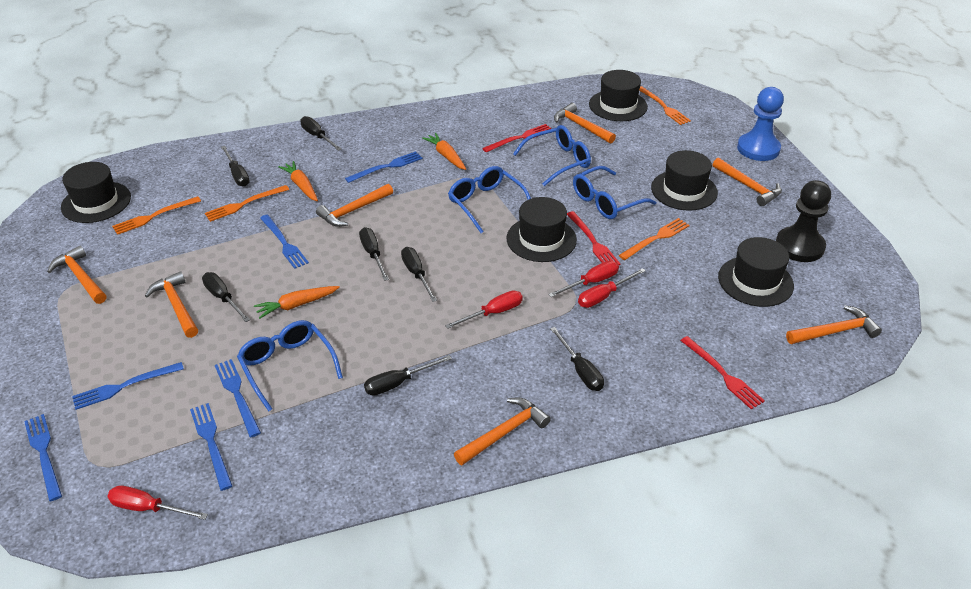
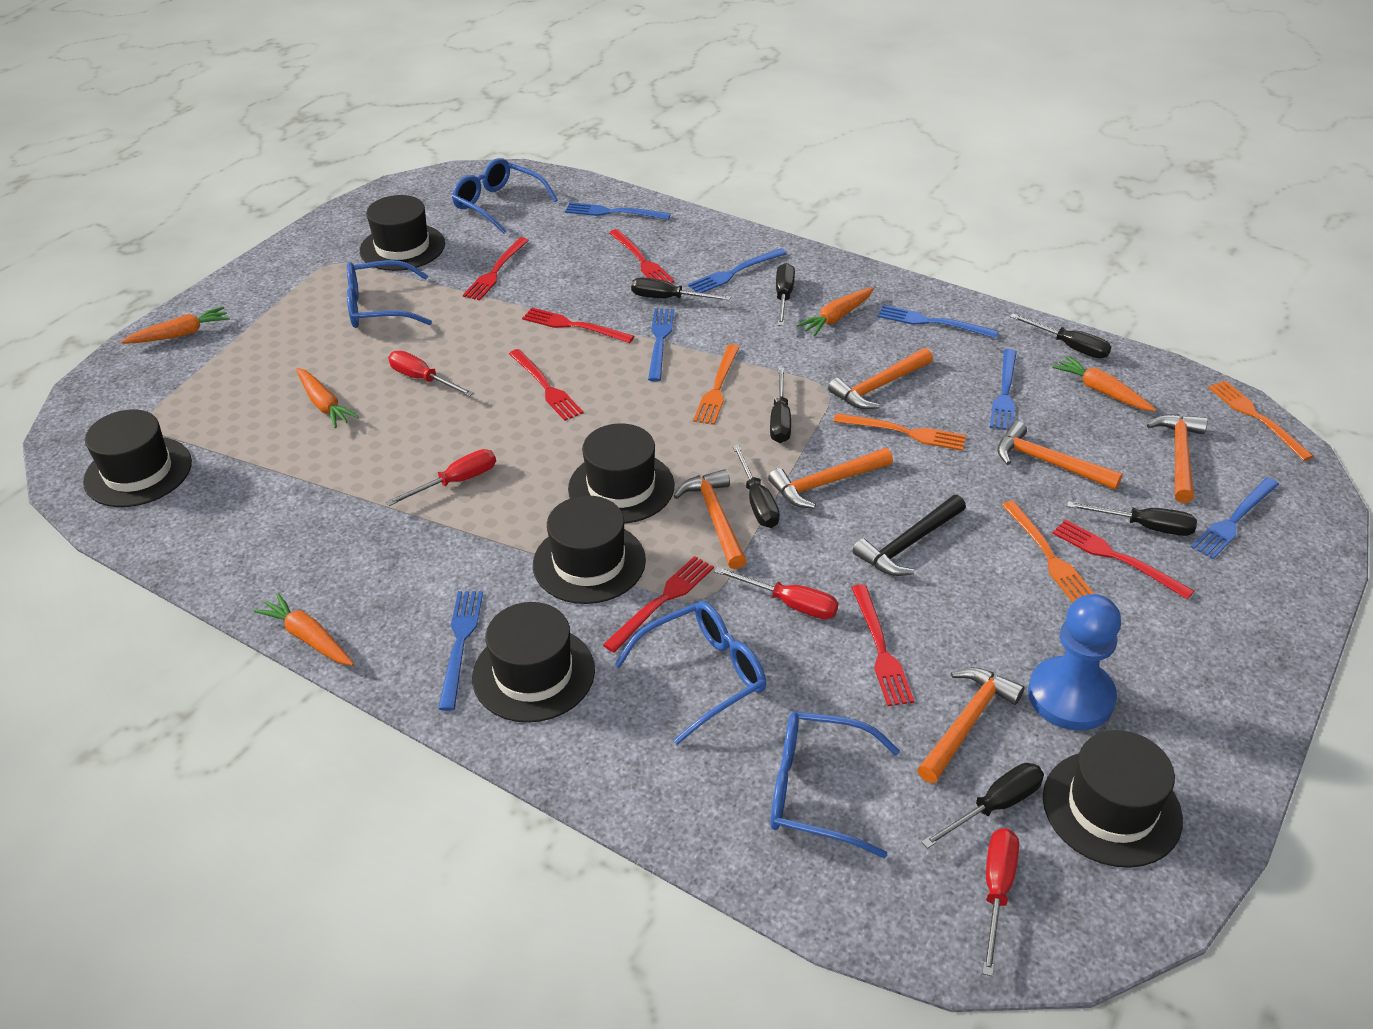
black hammer: none = 0 -> [853,495,966,576] = 1
black hat: [61,162,131,223] [506,197,577,262] [589,70,648,121] [651,150,718,211] [718,237,794,307] = 5 -> [83,409,192,507] [359,195,445,271] [472,602,595,723] [533,495,646,604] [568,423,675,524] [1043,730,1183,868] = 6
black pawn: [776,180,831,262] = 1 -> none = 0
blue fork: [24,414,62,501] [72,362,184,410] [190,403,232,491] [215,359,261,437] [260,215,309,269] [345,151,423,183] = 6 -> [438,591,483,711] [565,202,671,220] [648,308,674,382] [688,248,787,293] [878,305,998,338] [990,349,1017,430] [1191,477,1279,559] = 7
orange carrot: [254,286,340,319] [278,161,318,201] [422,133,466,170] = 3 -> [121,306,230,343] [253,593,354,666] [296,368,359,428] [796,287,874,336] [1052,356,1156,411] = 5
orange hammer: [47,245,107,304] [145,271,198,338] [316,184,393,227] [454,397,551,465] [554,103,616,144] [712,158,782,206] [786,305,882,344] = 7 -> [674,469,747,569] [768,448,893,509] [828,348,933,409] [917,667,1024,783] [998,421,1123,490] [1147,414,1208,503] = 6
red fork: [482,124,551,153] [567,211,621,265] [680,336,765,409] = 3 -> [463,237,529,300] [509,349,583,421] [522,308,634,343] [603,556,714,653] [609,229,674,283] [851,584,914,706] [1052,520,1194,600] = 7

